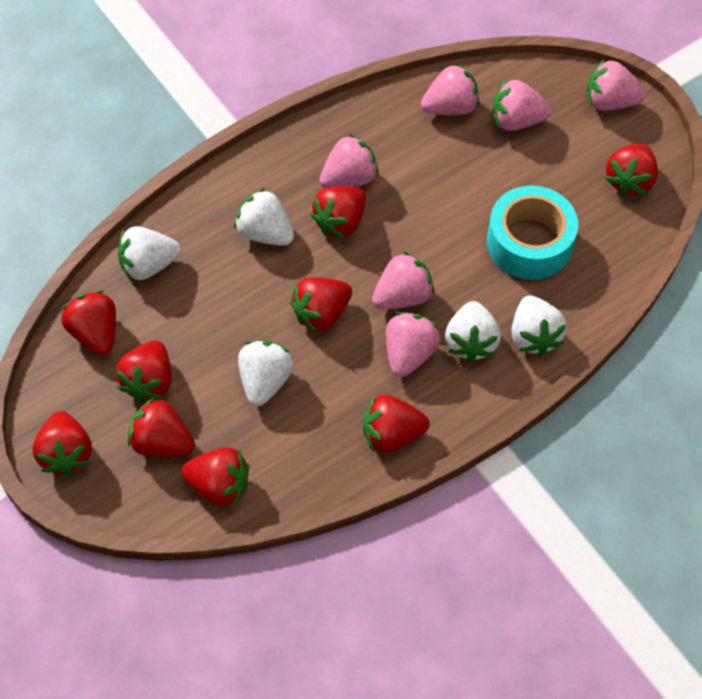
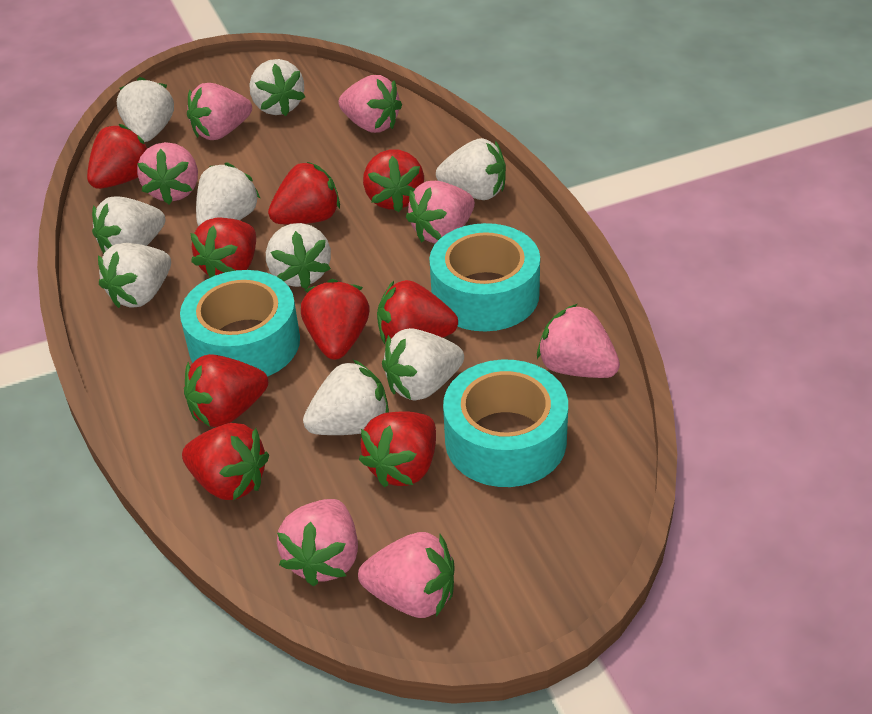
pink strawberry: [319,134,379,188] [372,251,434,310] [386,312,440,377] [421,63,479,115] [493,79,551,131] [587,60,645,111] = 6 -> [137,142,198,204] [187,83,252,140] [277,499,358,586] [338,75,402,133] [358,532,454,618] [406,181,475,243] [537,304,620,378] = 7
turquoise tape: [487,186,578,280] = 1 -> [180,270,300,377] [429,223,540,331] [443,360,568,487] = 3
white strawberry: [118,226,181,280] [234,188,294,246] [238,340,294,406] [445,301,501,363] [511,295,567,356] = 5 -> [92,197,165,254] [98,243,171,308] [117,77,174,142] [196,162,260,226] [249,59,305,116] [266,223,331,289] [303,359,389,435] [382,328,464,401] [436,138,506,200] = 9

